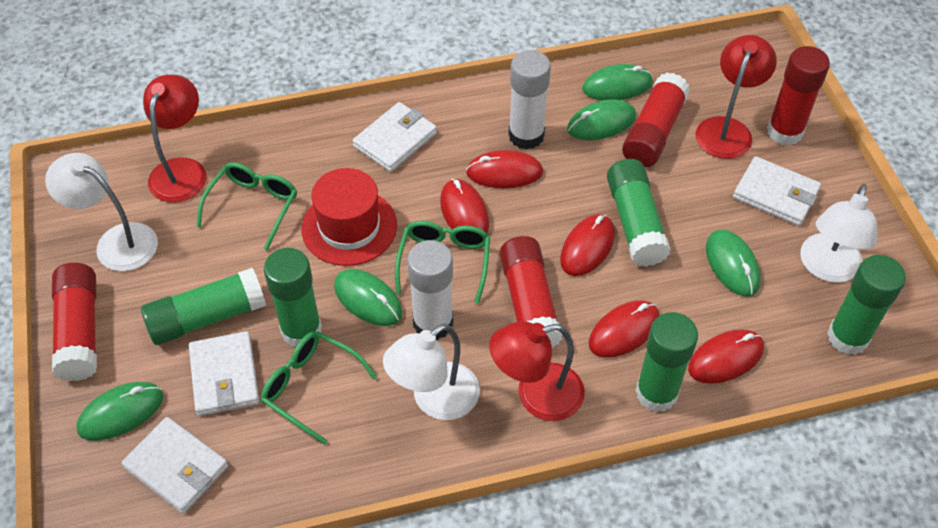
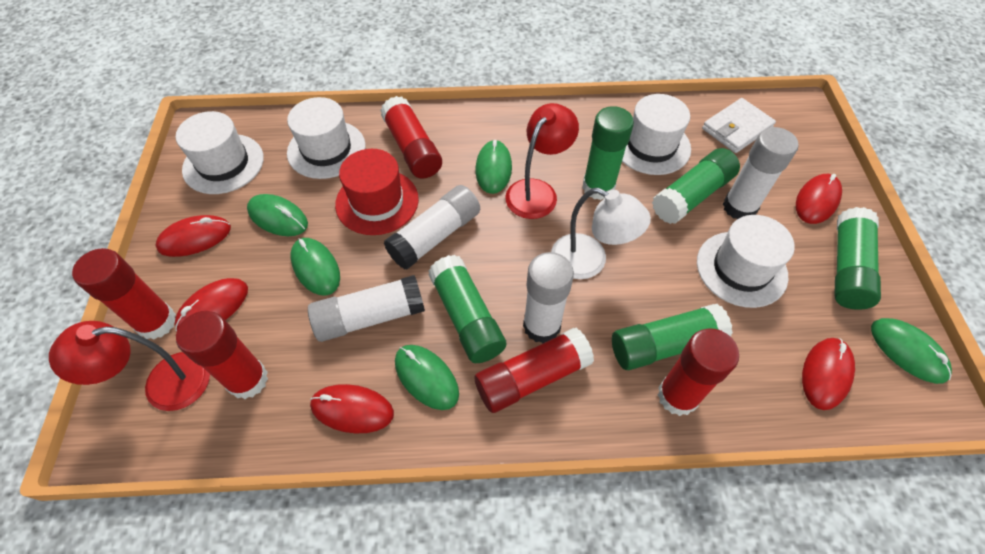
green glasses: [196,162,297,251] [261,331,377,445] [395,221,490,304] = 3 -> none = 0
red glue stick: [52,263,97,381] [500,236,562,348] [622,73,690,167] [767,46,830,145] = 4 -> [72,248,176,340] [176,311,268,399] [380,96,442,179] [474,328,594,413] [658,328,739,416] = 5
red lamp: [143,75,206,203] [489,321,585,421] [696,35,777,159] = 3 -> [49,321,210,411] [505,103,579,219] = 2
white glue stick: [407,240,453,340] [508,50,551,150] = 2 -> [308,275,425,342] [384,185,480,270] [523,252,574,343] [723,127,798,219] = 4
white hat: none = 0 -> [176,111,264,194] [287,97,366,179] [622,94,691,175] [697,215,795,308] = 4
white lamp: [45,153,158,271] [383,324,480,420] [800,184,878,283] = 3 -> [551,188,651,279] = 1
white wallet: [122,417,228,514] [189,331,259,416] [353,102,437,172] [733,156,821,226] = 4 -> [702,98,776,153] = 1

